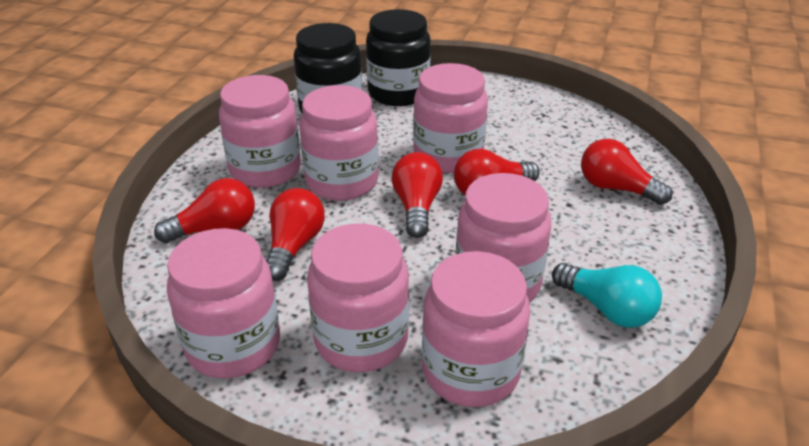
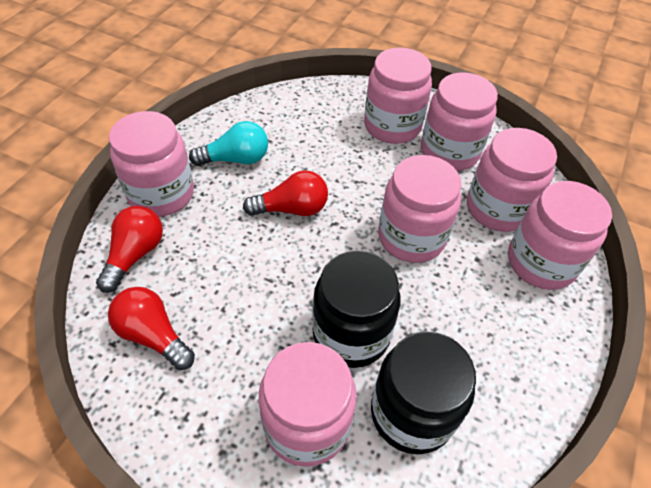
red light bulb: [154,178,255,243] [266,188,325,281] [392,152,443,238] [454,149,540,195] [581,139,672,205] = 5 -> [96,206,163,293] [108,287,195,370] [243,170,328,216] = 3

